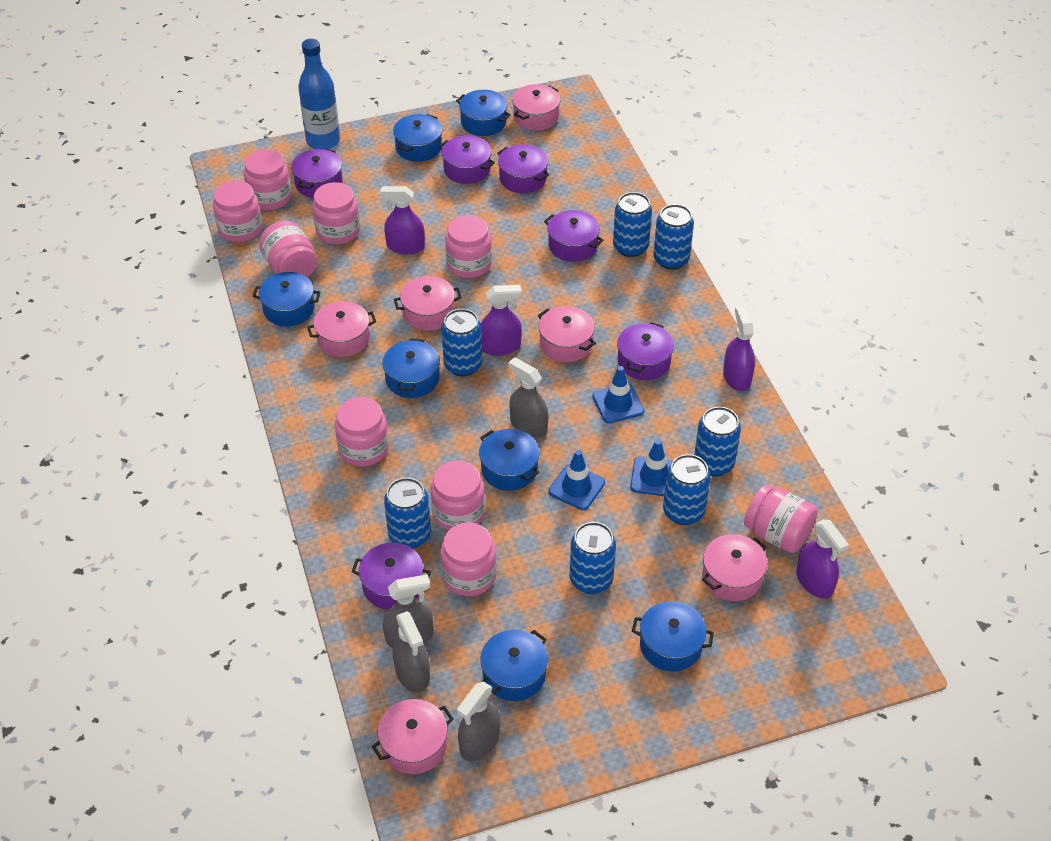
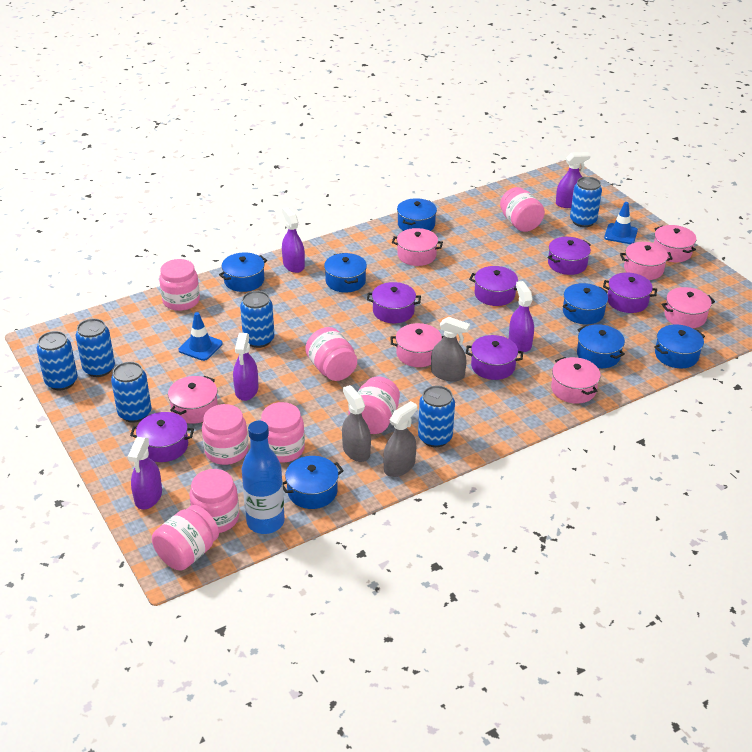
blue can: [384,478,431,549] [442,309,483,377] [570,522,616,594] [613,192,652,257] [654,204,694,270] [663,454,711,525] [694,407,741,477] = 7 -> [37,331,78,390] [75,318,115,377] [111,362,152,423] [240,291,274,348] [418,385,455,447] [570,177,602,227] = 6
blue traffic cone: [548,450,605,510] [592,366,644,423] [630,440,673,496] = 3 -> [179,312,223,361] [604,202,638,244] = 2
grey spray bottle: [383,574,433,648] [393,611,430,692] [457,681,500,761] [508,357,548,438] = 4 -> [342,385,371,462] [383,401,417,477] [431,317,470,381] = 3
pink jar: [213,180,262,243] [244,149,292,210] [259,221,317,278] [312,182,360,244] [335,397,389,466] [430,460,485,531] [440,522,497,596] [445,215,492,278] [744,484,818,553] = 9 -> [152,505,219,571] [159,259,200,311] [189,469,239,533] [202,404,248,465] [260,402,305,463] [305,327,357,381] [348,377,400,434] [500,187,545,232] = 8
pink pot: [307,301,376,357] [372,699,454,774] [394,276,462,331] [512,84,560,131] [538,306,596,362] [702,534,767,601] = 6 -> [168,376,218,424] [391,323,444,367] [392,228,443,266] [551,357,601,404] [620,242,673,280] [654,225,696,262] [662,287,715,328] = 7
purple spray bottle: [380,186,425,254] [481,285,522,356] [723,306,755,391] [796,519,849,599] = 4 -> [128,437,162,510] [233,333,258,401] [282,207,305,273] [509,281,534,352] [556,152,590,208] = 5

